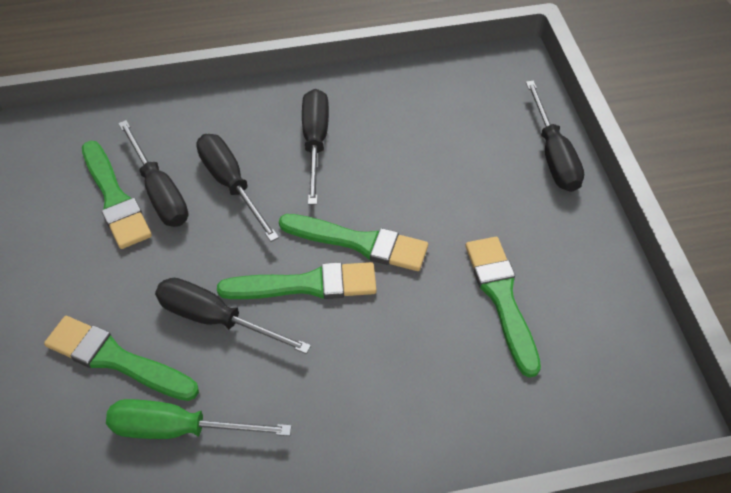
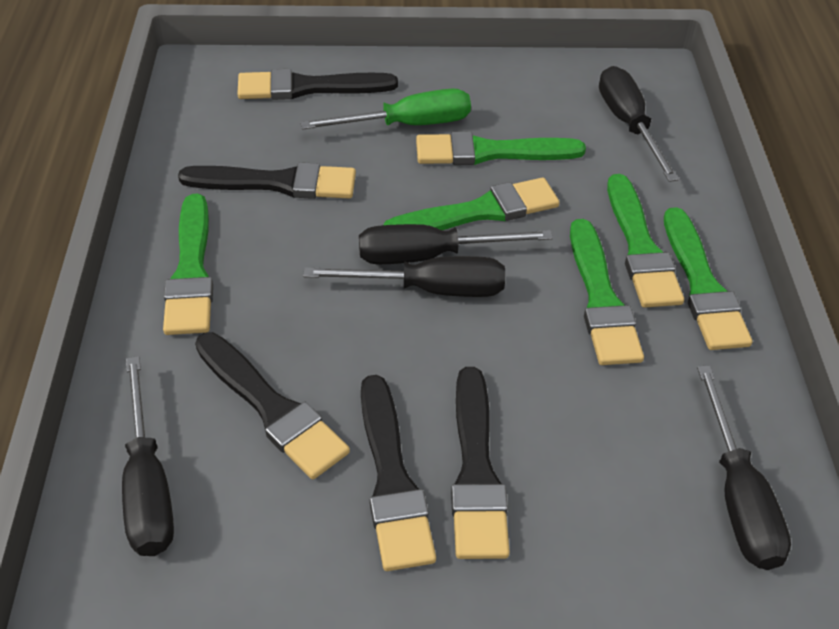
black brush: none = 0 -> [178,162,356,199] [195,332,350,479] [237,69,398,100] [361,375,436,571] [451,367,510,559] = 5
green brush: [44,316,199,401] [82,141,152,249] [217,262,377,299] [279,214,428,271] [465,237,541,378] = 5 -> [163,194,213,335] [384,178,560,230] [416,131,586,165] [570,219,644,365] [607,174,684,308] [664,207,752,350] = 6

